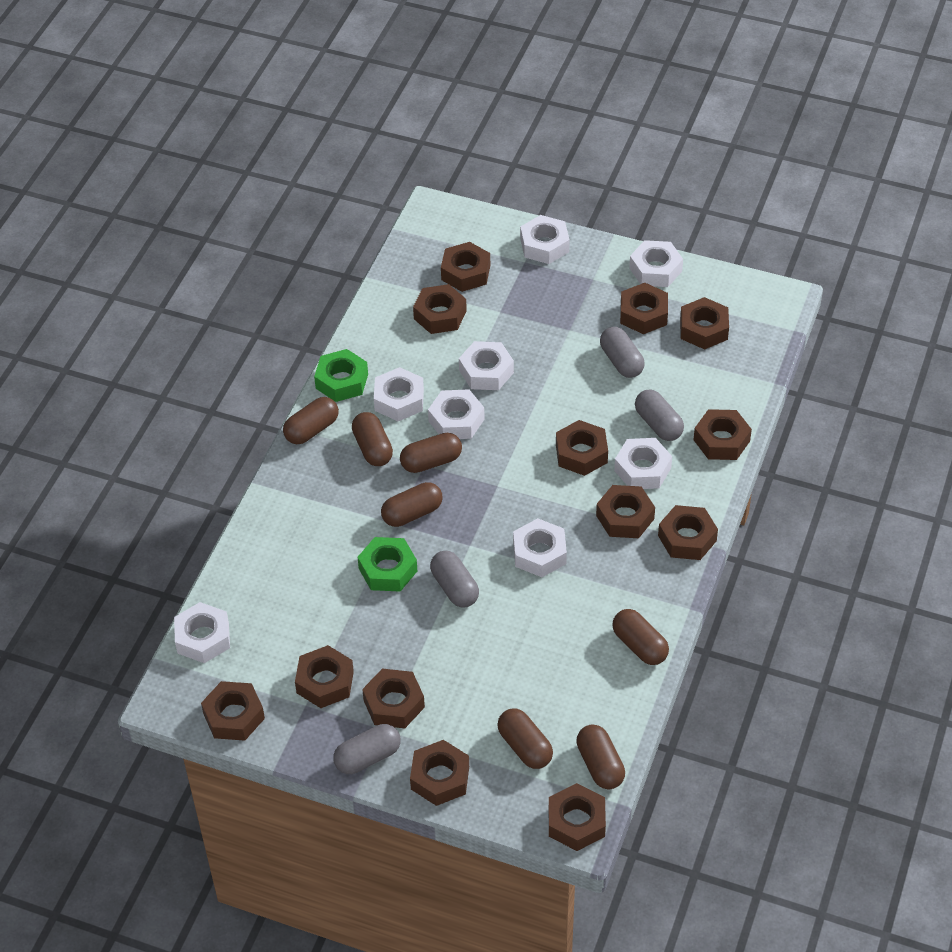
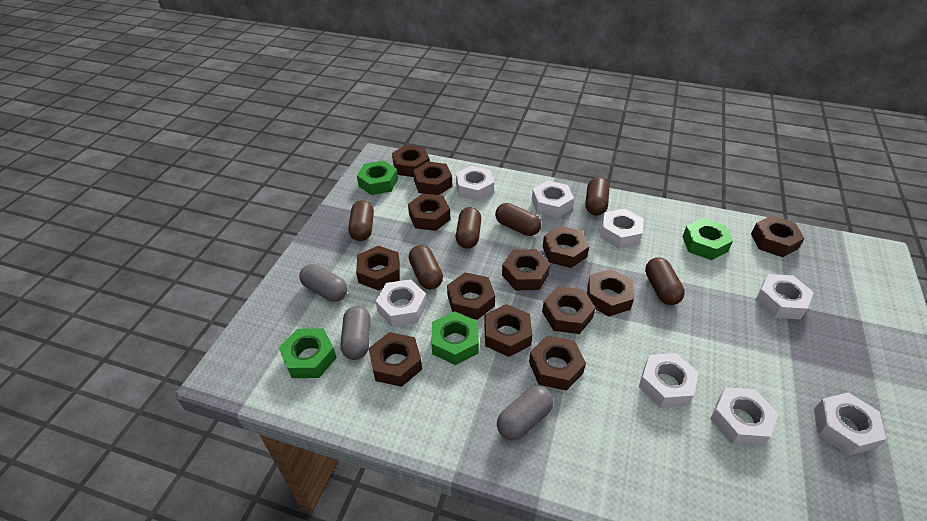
brown capsule: [283,397,339,444] [352,412,393,466] [381,482,443,527] [400,433,462,473] [497,709,553,769] [576,724,625,789] [612,609,669,665] = 7 -> [348,200,374,241] [409,245,443,289] [456,207,481,249] [495,203,541,236] [585,177,609,215] [645,258,685,305] = 6
green nut: [314,349,368,402] [358,537,417,592] = 2 -> [279,328,337,378] [357,161,398,195] [431,311,479,365] [682,218,733,260] = 4
grey capsule: [333,724,401,774] [430,551,479,607] [600,327,644,378] [635,389,684,441] = 4 -> [299,264,348,302] [341,306,371,360] [497,386,553,440] = 3

